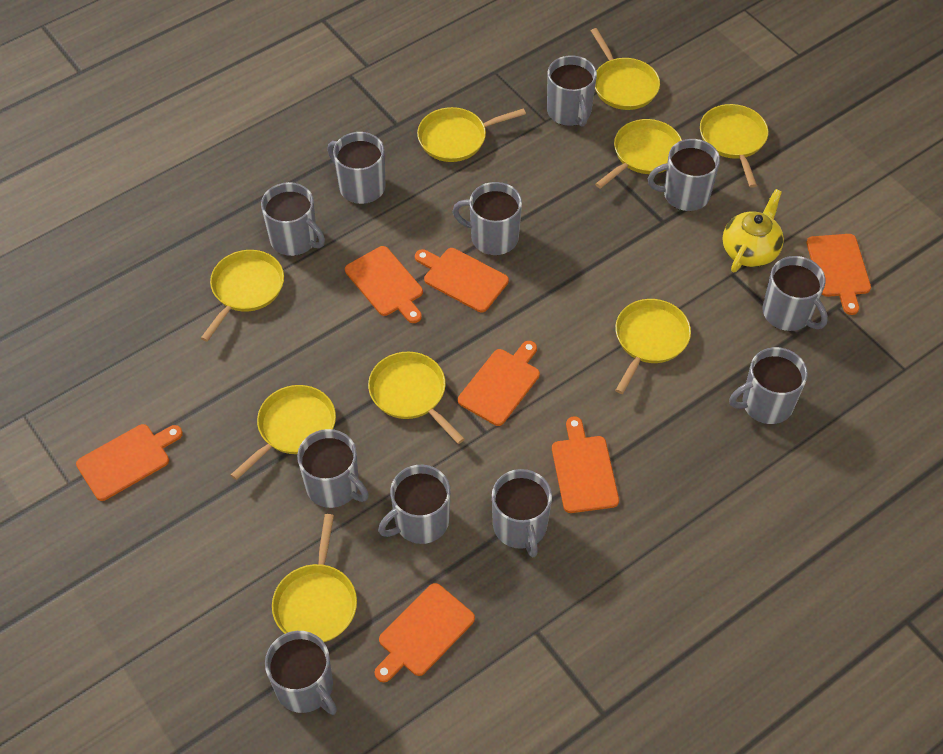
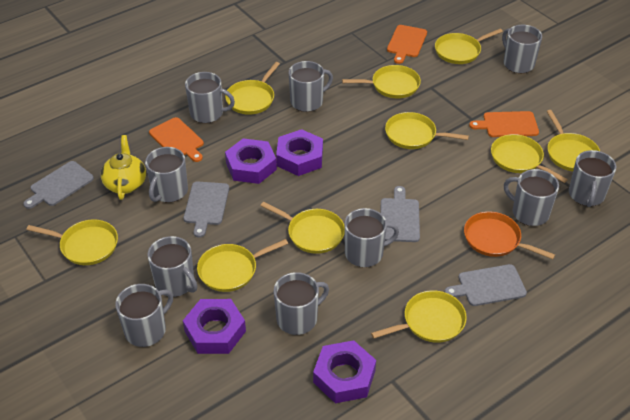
grey cutting board: none = 0 -> [23,161,94,209] [184,181,229,238] [381,186,420,242] [445,264,527,306] = 4
grey mug: [261,182,325,256] [265,631,337,715] [297,429,369,508] [327,132,386,204] [378,465,450,544] [453,182,522,255] [492,469,552,557] [547,56,597,127] [648,139,720,211] [729,347,808,424] [763,256,828,331] = 11 -> [115,284,173,347] [145,147,188,202] [147,236,197,297] [185,72,235,123] [274,272,329,335] [289,61,333,112] [344,208,399,267] [502,25,542,73] [504,169,559,226] [569,150,616,207] = 10
orange cutting board: [76,424,183,501] [345,246,423,323] [374,583,475,682] [415,248,509,312] [458,341,540,426] [552,417,619,513] [806,234,871,315] = 7 -> [149,117,204,162] [387,25,427,64] [469,111,539,137] = 3
orange pan: none = 0 -> [464,212,555,259] = 1
purple nut: none = 0 -> [183,299,246,354] [225,138,277,184] [276,129,323,176] [313,340,376,403] = 4
yellow pan: [201,250,284,342] [231,385,336,480] [272,514,357,642] [368,352,465,444] [417,107,526,162] [591,28,660,110] [595,119,682,189] [615,299,691,394] [700,104,768,188] = 9 -> [26,220,118,265] [197,239,288,292] [225,62,280,115] [260,202,345,254] [342,65,421,98] [371,290,467,343] [385,112,469,149] [435,29,503,64] [491,134,568,183] [546,110,600,171] = 10

